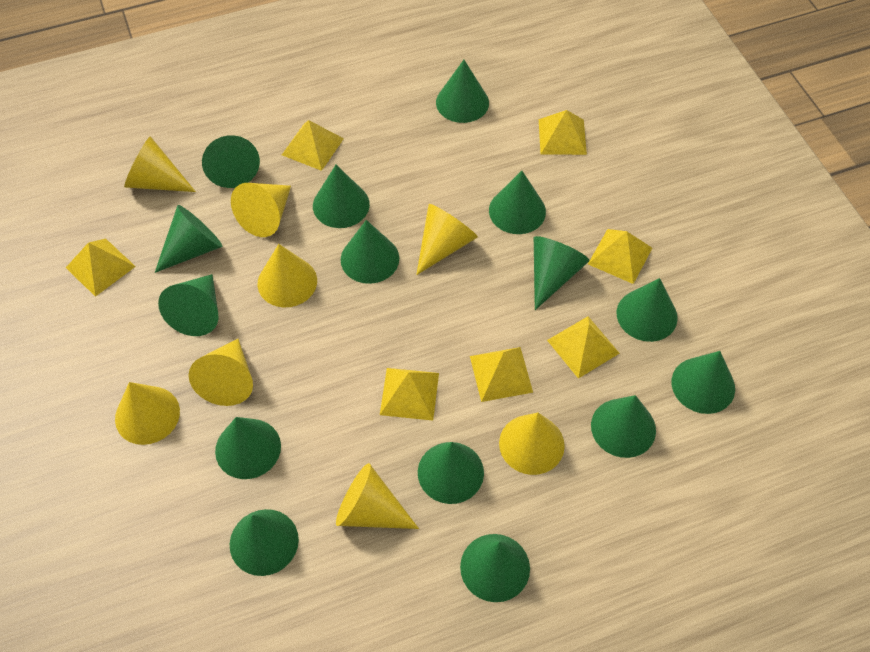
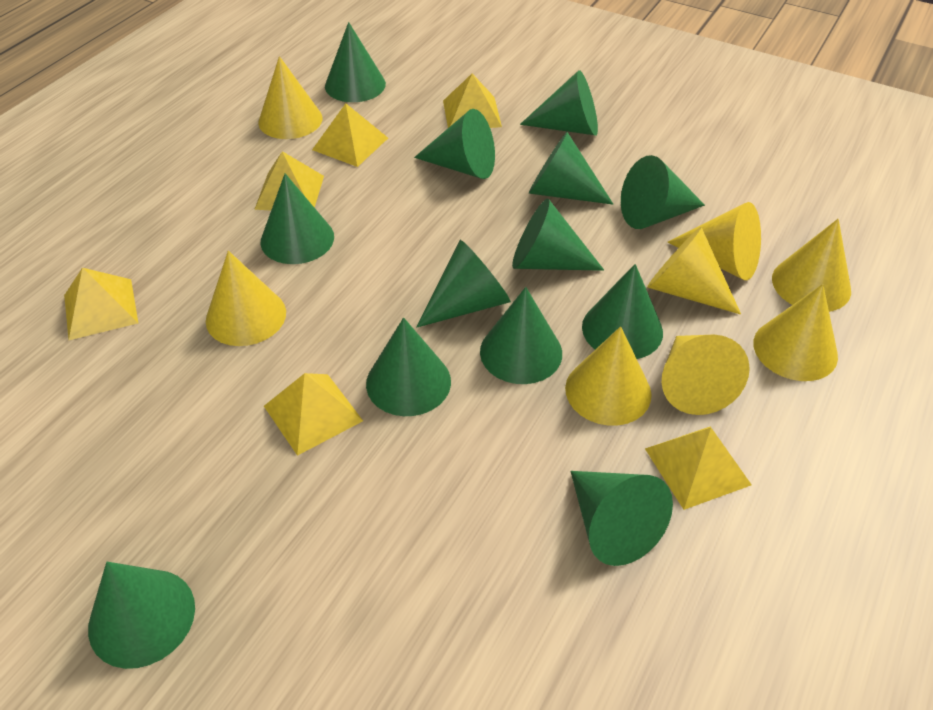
green cone: [155,205,222,273] [158,274,219,336] [202,135,260,188] [215,417,281,479] [230,509,299,576] [313,165,370,228] [341,220,399,284] [418,442,484,504] [436,60,489,123] [460,534,530,602] [489,171,546,234] [534,236,589,310] [591,395,656,458] [617,278,678,342] [672,351,735,414] = 15 -> [88,562,195,669] [260,174,334,264] [325,22,386,102] [366,318,451,416] [414,109,495,179] [416,240,511,327] [480,287,562,384] [512,198,604,271] [520,70,598,136] [529,132,613,205] [571,471,673,566] [582,264,663,359] [621,155,705,229] = 13
yellow pyramid: [66,239,136,297] [282,120,344,171] [380,368,439,420] [470,347,533,402] [539,110,587,155] [547,316,620,379] [588,229,652,284] = 7 -> [64,268,138,340] [254,151,324,211] [264,373,363,456] [312,103,388,167] [443,74,502,128] [645,427,752,510] = 6

